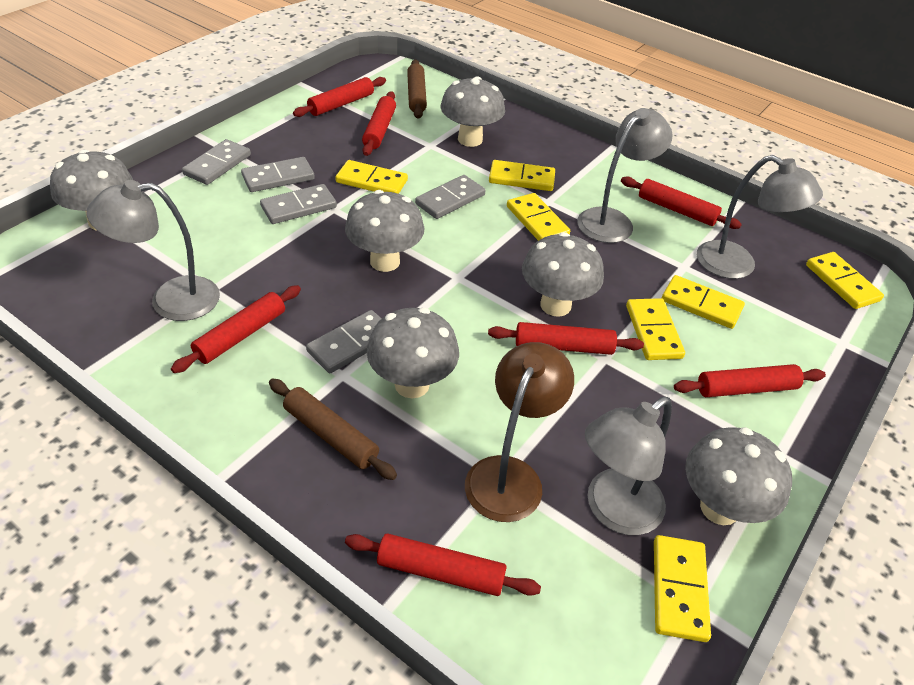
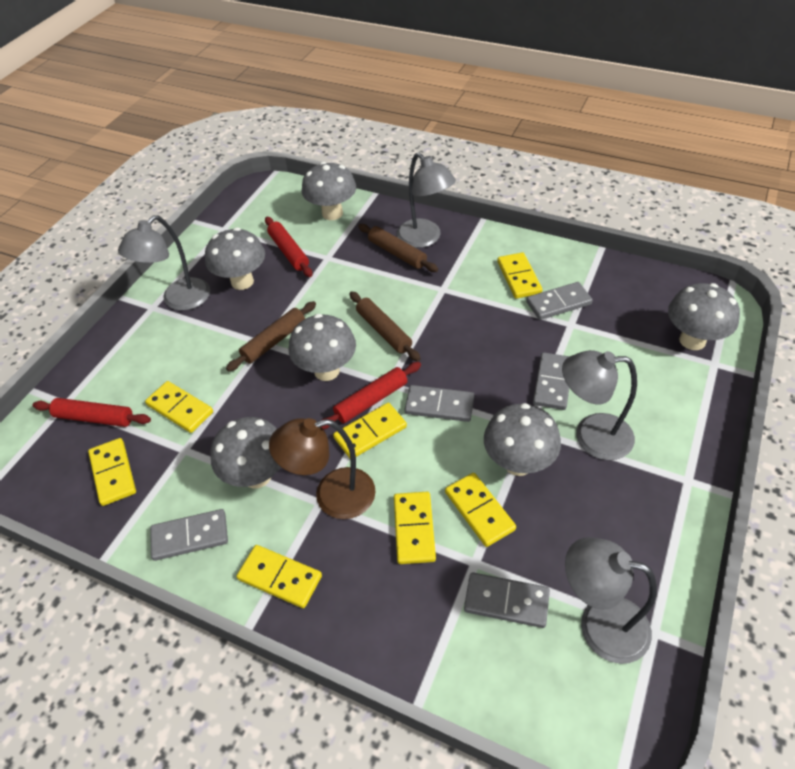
brown rolling pin: [269,379,397,480] [407,60,427,119] = 2 -> [226,301,316,372] [349,291,421,361] [358,224,438,272] = 3
red rolling pin: [171,285,301,373] [293,77,386,117] [345,533,541,596] [362,91,396,156] [488,322,644,355] [621,177,742,229] [674,364,826,397] = 7 -> [33,398,151,427] [265,217,312,277] [321,362,421,430] = 3

